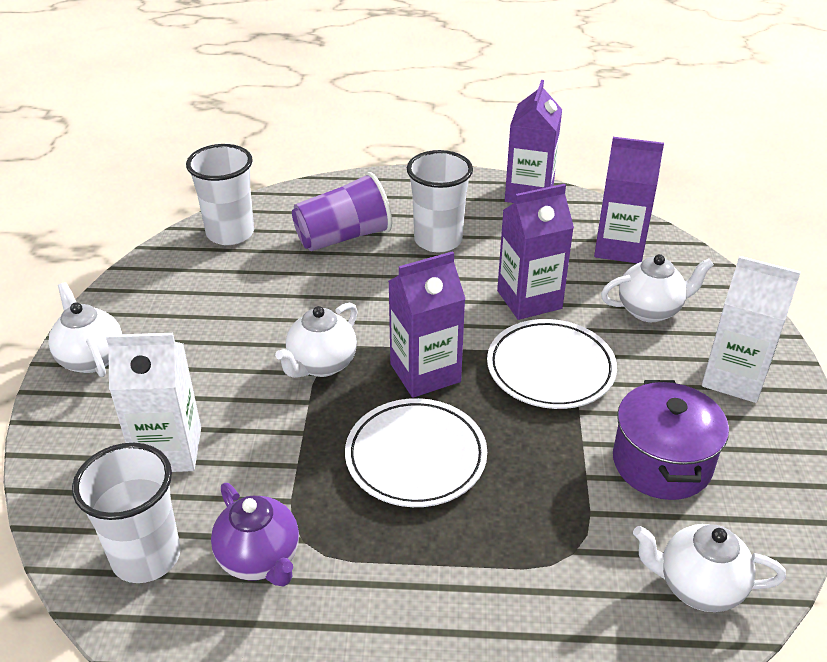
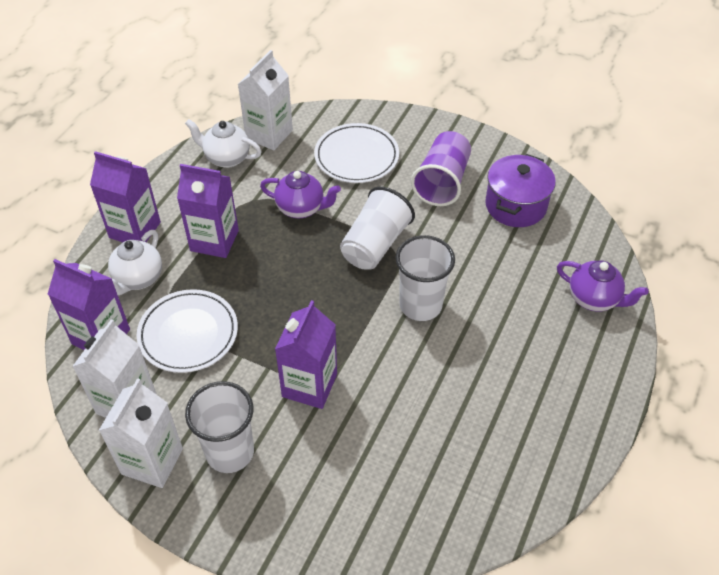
purple teapot: [211,483,299,586] = 1 -> [260,171,341,218] [557,260,649,312] = 2
white carton: [106,333,201,472] [702,256,801,403] = 2 -> [72,319,156,418] [98,378,183,488] [238,50,293,150] = 3
white teapot: [48,282,122,377] [275,302,358,378] [601,254,714,322] [633,524,786,612] = 4 -> [108,230,162,295] [185,119,262,168] = 2

